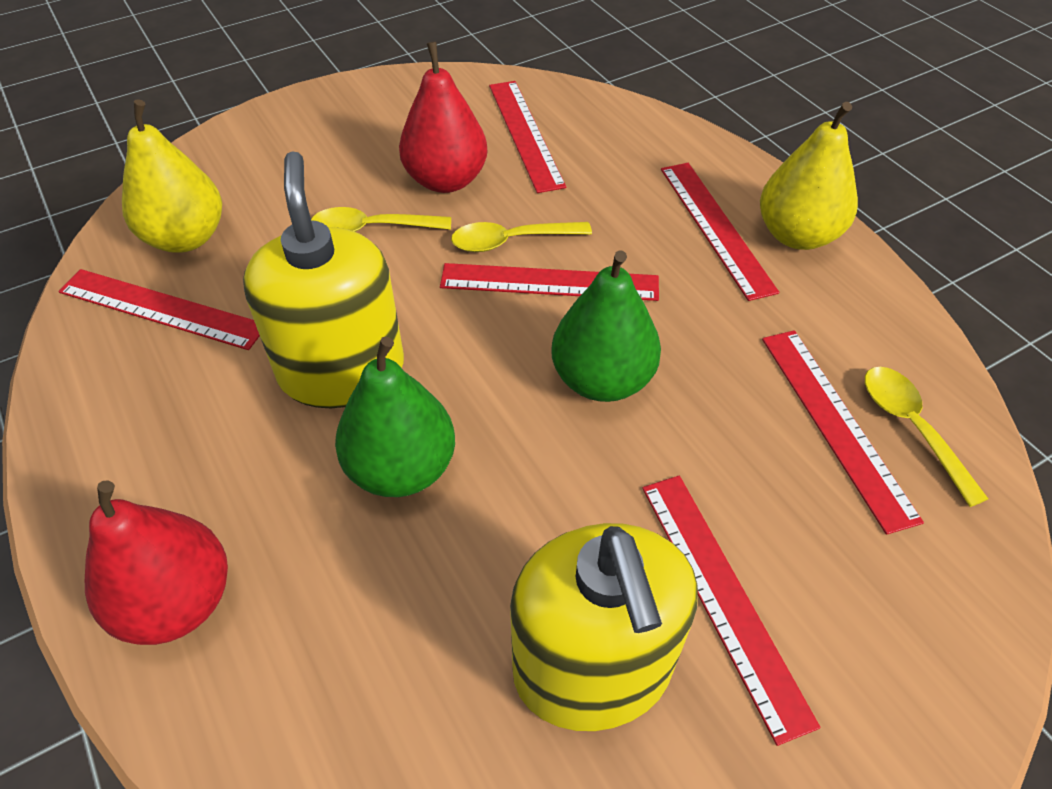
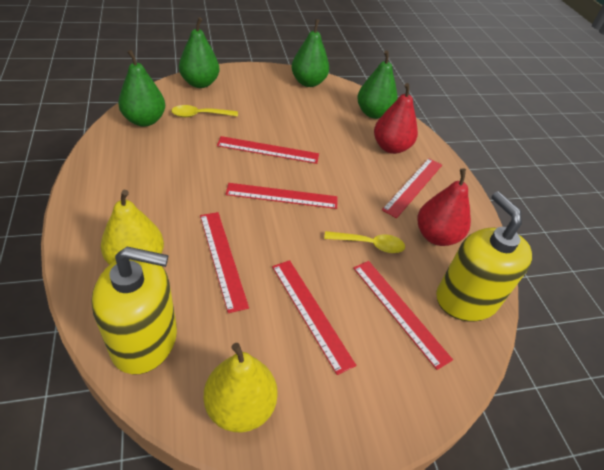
green pear: [335,337,455,497] [551,250,661,402] = 2 -> [118,50,165,127] [179,17,219,88] [291,19,329,87] [357,50,398,119] = 4
yellow spoon: [311,207,451,232] [451,222,592,252] [865,367,988,507] = 3 -> [171,105,238,117] [324,231,405,253] = 2

